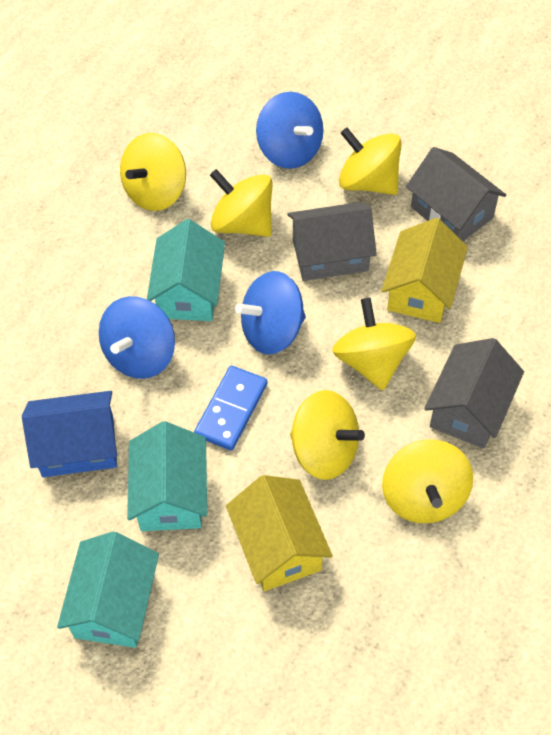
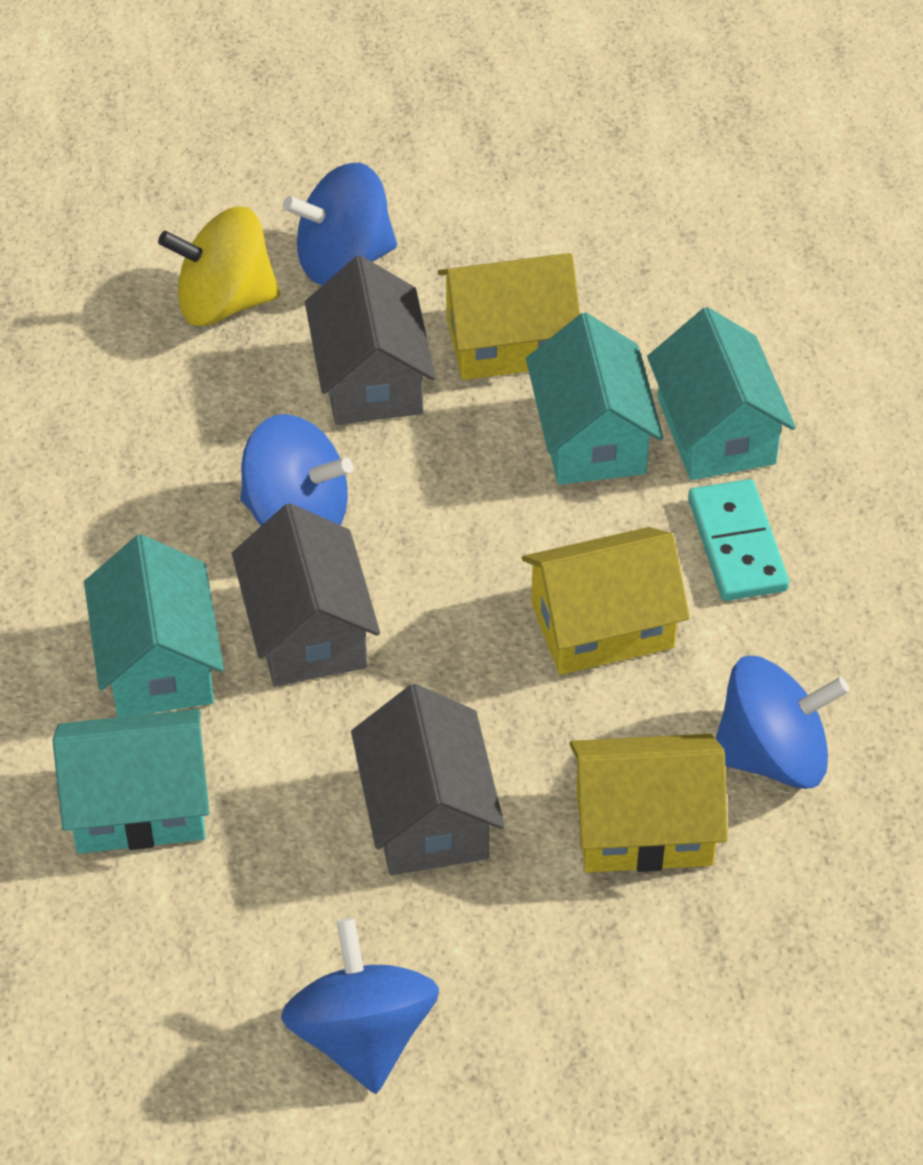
blue domino: [194,366,267,451] = 1 -> none = 0
blue house: [22,391,117,477] = 1 -> none = 0
blue spinning top: [99,296,175,379] [235,271,306,355] [256,92,323,169] = 3 -> [240,414,353,526] [281,918,439,1094] [283,163,397,285] [716,656,849,789] = 4
turquoise domino: none = 0 -> [688,479,789,601] = 1
turquoise house: [57,532,159,648] [127,421,207,531] [147,219,225,321] = 3 -> [53,709,210,854] [84,534,224,717] [526,313,664,485] [647,307,796,480] = 4
yellow house: [226,475,333,591] [381,218,468,323] = 2 -> [438,253,580,380] [522,527,690,675] [569,734,728,873] = 3
yellow spinning top: [120,133,186,211] [210,169,272,237] [290,390,365,480] [332,298,416,390] [339,128,402,195] [382,439,473,523] = 6 -> [158,206,280,326] = 1

